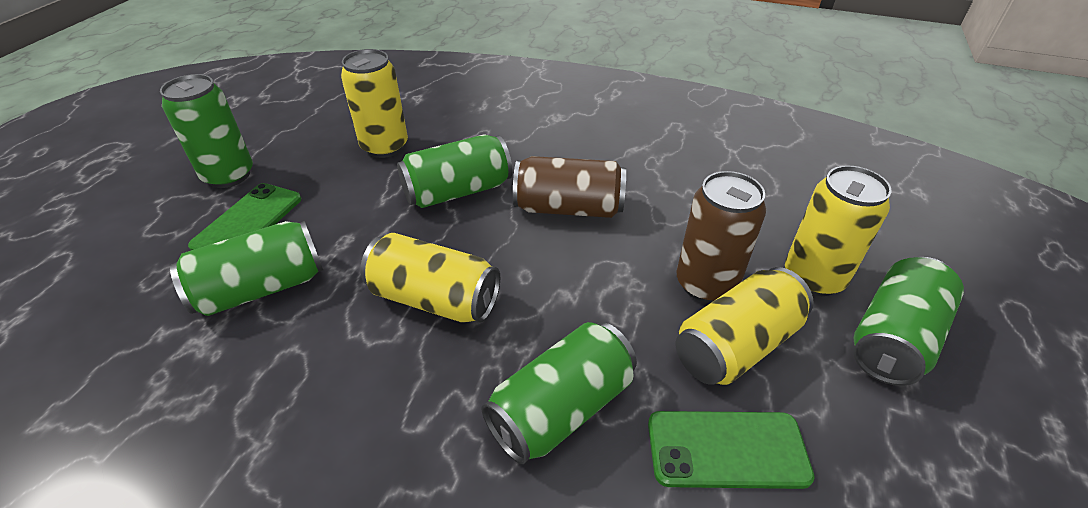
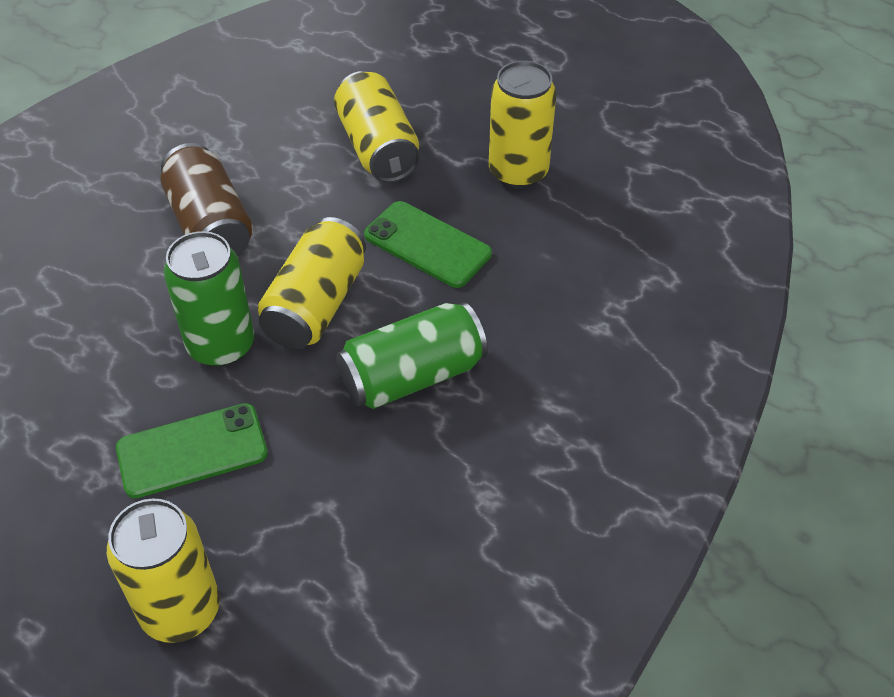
brown can: [513,156,626,218] [677,171,766,303] = 2 -> [161,143,253,256] = 1
green can: [160,74,253,188] [170,221,324,316] [397,134,512,208] [481,322,637,465] [853,257,964,386] = 5 -> [164,231,254,367] [336,302,488,409] = 2

